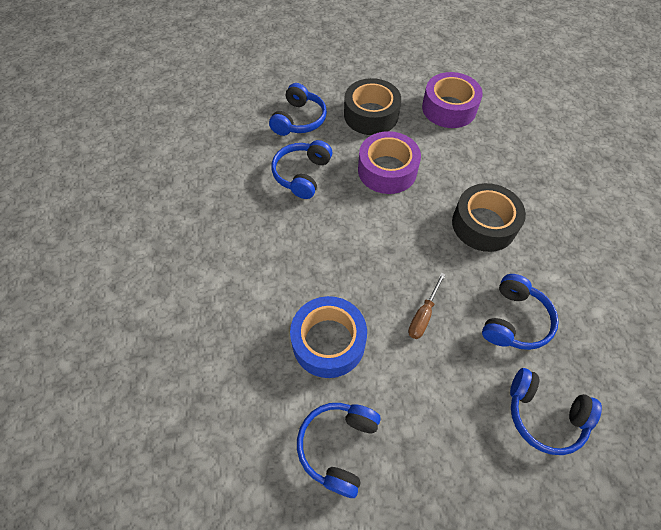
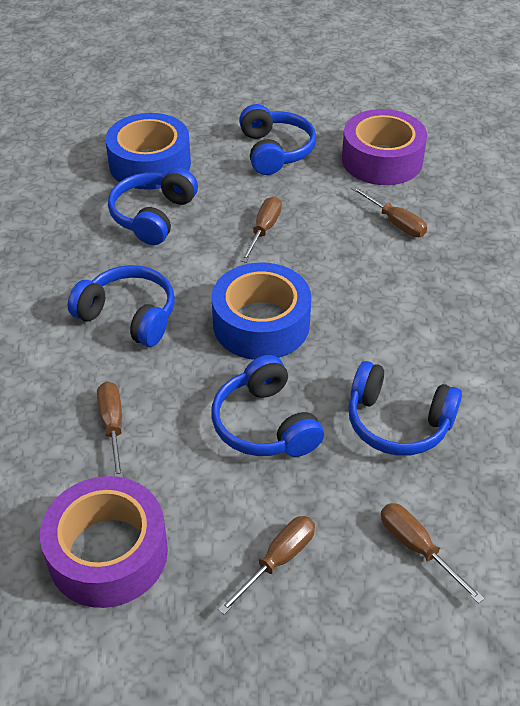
black tape: [344,78,401,135] [452,183,526,252] = 2 -> none = 0
blue tape: [290,296,367,378] = 1 -> [105,113,191,190] [212,262,311,360] = 2
brown screwdriver: [408,273,446,339] = 1 -> [97,381,123,478] [218,516,315,615] [240,197,282,263] [351,186,427,237] [381,503,484,604] = 5

